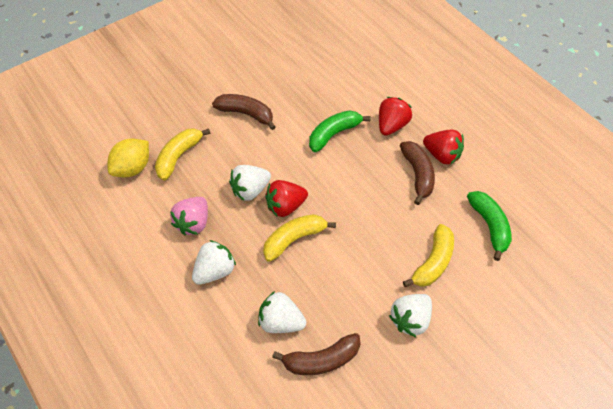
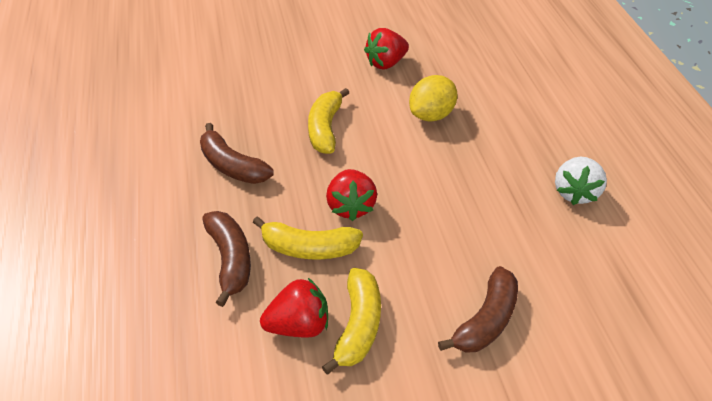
green banana: [309,110,371,152] [467,191,512,261] = 2 -> none = 0
pink strawberry: [170,197,208,235] = 1 -> none = 0
white strawberry: [192,240,236,285] [229,165,271,201] [258,291,306,333] [389,294,432,337] = 4 -> [555,157,607,205] = 1

